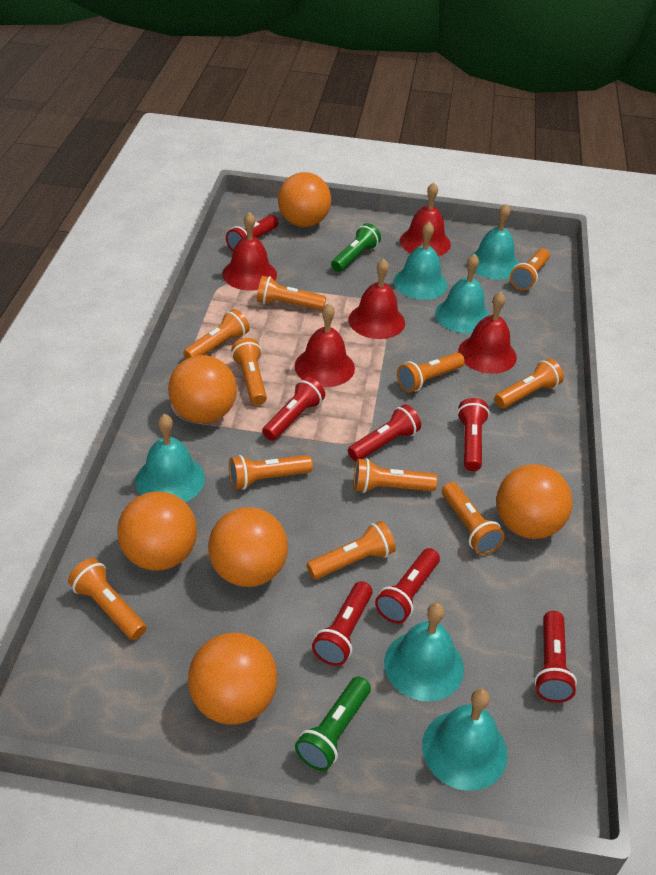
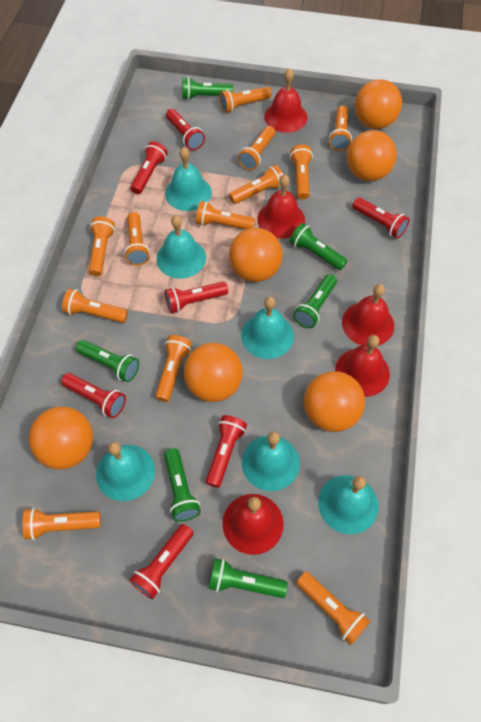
green flashlight: [295,677,371,771] [331,223,381,272] = 2 -> [76,340,139,382] [164,448,201,522] [182,77,233,100] [209,558,288,598] [290,223,347,270] [293,274,337,328] = 6
orange flashlight: [68,558,146,640] [183,309,250,359] [229,455,313,490] [231,338,267,405] [257,276,326,310] [307,521,396,580] [354,458,438,493] [397,352,465,392] [442,482,505,555] [494,358,564,408] [510,248,550,290] = 11 -> [22,508,101,540] [62,289,128,323] [89,217,115,276] [124,212,150,266] [155,335,192,402] [196,201,255,229] [219,87,271,113] [229,165,283,204] [238,126,275,170] [290,144,313,200] [296,572,370,645] [329,105,352,151] = 12

